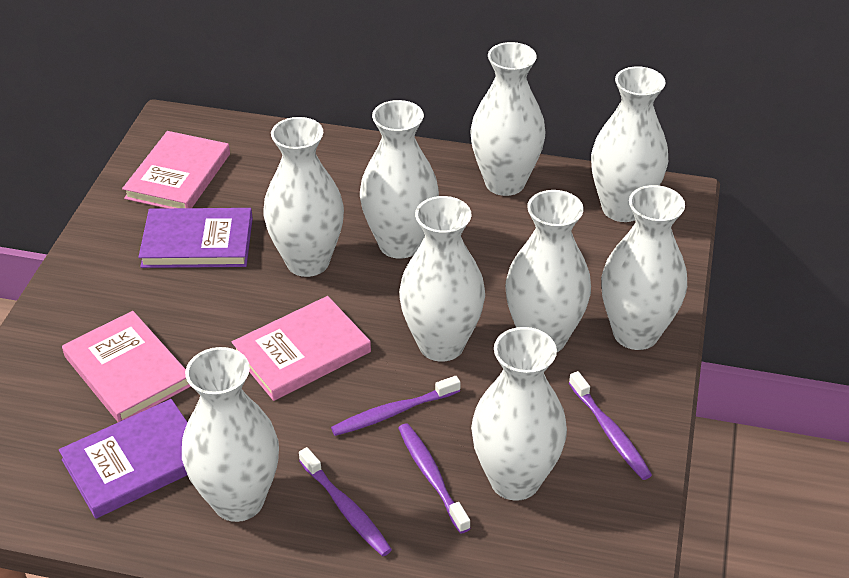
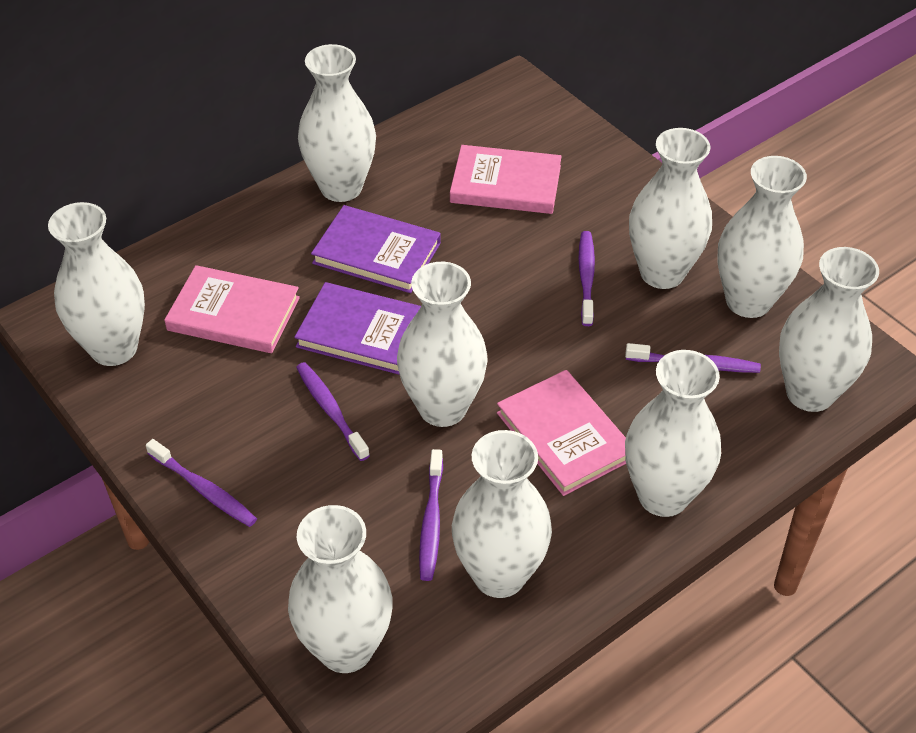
purple toothbrush: [299,447,392,556] [331,376,461,436] [398,423,471,534] [569,371,652,480] = 4 -> [146,439,257,527] [296,362,370,461] [419,449,443,581] [579,231,595,326] [625,343,761,373] = 5

